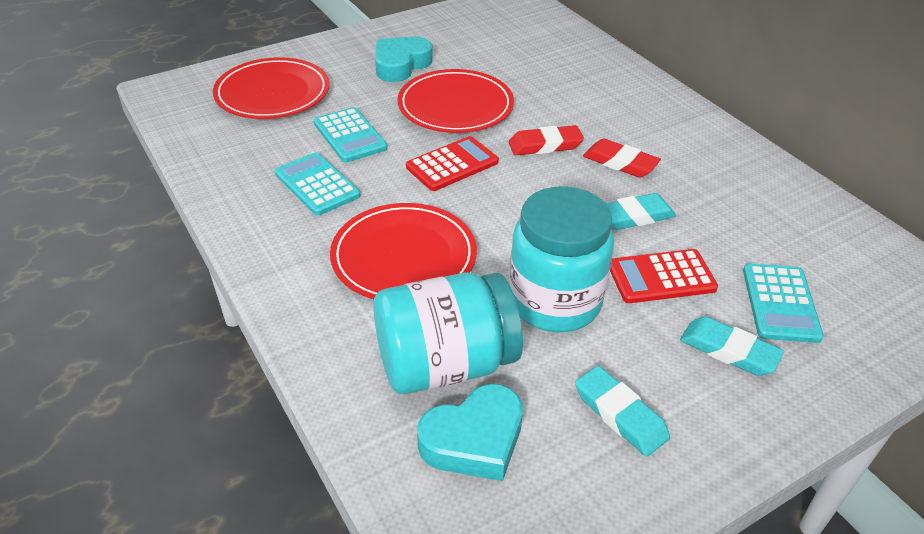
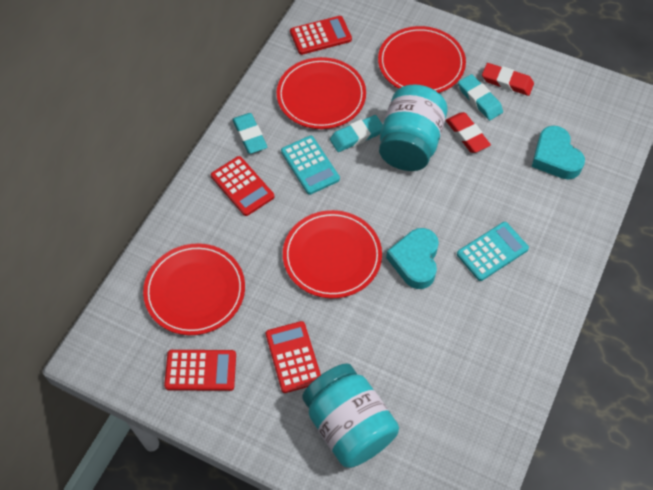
red calculator: [406,136,499,191] [610,249,718,303] = 2 -> [164,350,236,391] [211,156,274,216] [266,321,321,393] [290,16,352,55] = 4
red plate: [213,57,329,119] [330,203,477,299] [398,69,514,133] = 3 -> [143,243,245,335] [277,57,366,129] [283,210,382,298] [378,26,466,93] = 4
turquoise calculator: [275,152,360,216] [314,107,388,162] [743,264,824,343] = 3 -> [281,136,340,195] [457,222,529,281] = 2

